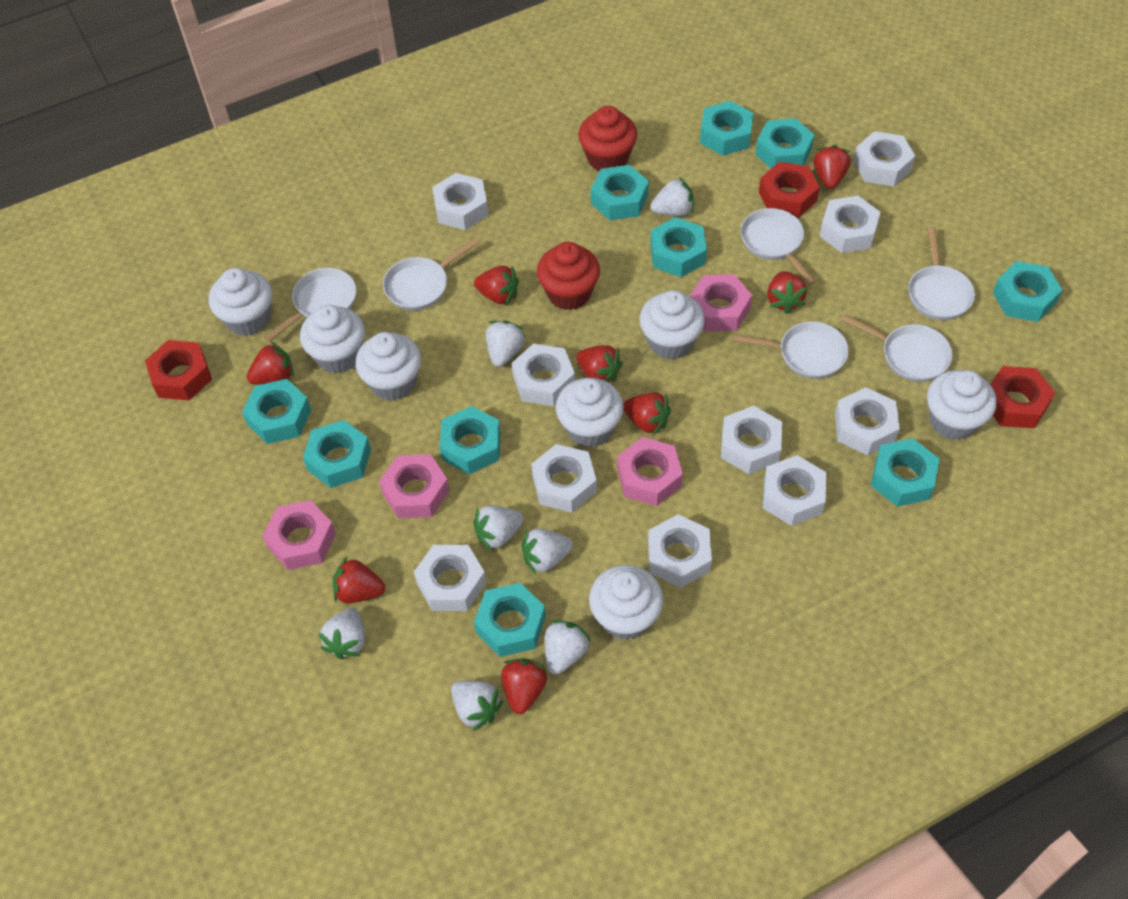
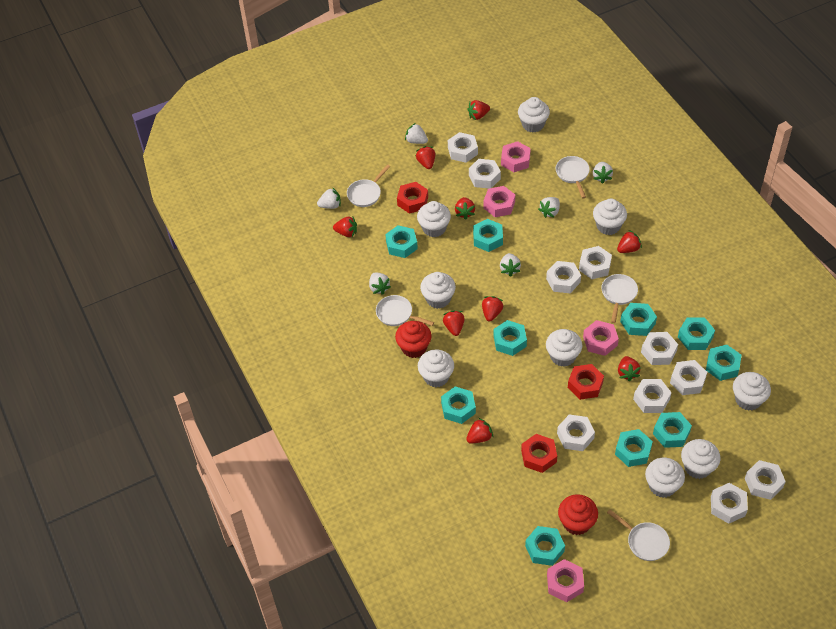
red strawberry: [247,342,294,385] [333,557,385,603] [474,266,519,305] [501,658,547,714] [577,345,623,382] [623,392,671,435] [767,271,807,314] [814,145,851,189] = 8 -> [333,217,357,237] [416,146,435,169] [443,310,465,336] [455,197,475,220] [466,418,493,443] [467,100,490,120] [482,296,503,321] [617,230,642,253] [618,356,641,381] = 9
white cupcake: [209,268,272,336] [300,305,365,373] [355,332,421,401] [556,378,624,447] [589,565,663,640] [639,290,705,359] [927,370,997,440] = 7 -> [417,201,451,237] [418,349,454,387] [420,272,456,309] [518,97,550,133] [546,329,582,367] [593,199,627,235] [645,458,685,498] [681,439,720,479] [733,372,771,411] = 9
white pan: [264,268,356,342] [383,238,479,310] [733,322,849,379] [740,208,816,285] [842,314,952,382] [908,227,975,320] = 6 -> [347,164,391,207] [376,295,434,326] [556,156,590,198] [601,274,638,323] [607,509,670,561] = 5
white strawberry: [318,608,365,660] [451,680,503,731] [473,505,524,551] [486,320,526,367] [522,528,573,574] [545,620,591,675] [650,177,694,216] = 7 -> [317,187,341,209] [369,272,391,295] [405,123,428,144] [500,253,521,277] [538,197,560,218] [593,162,613,184] = 6

